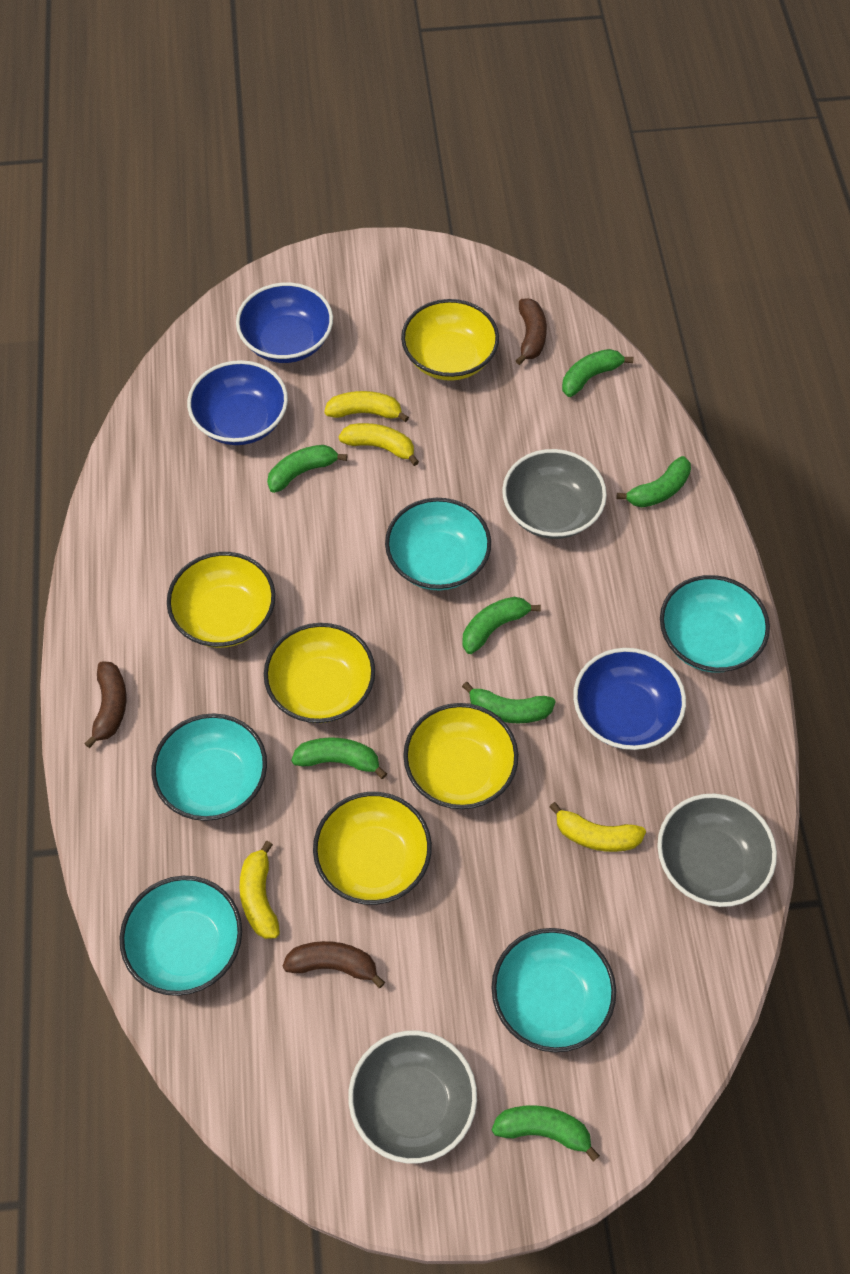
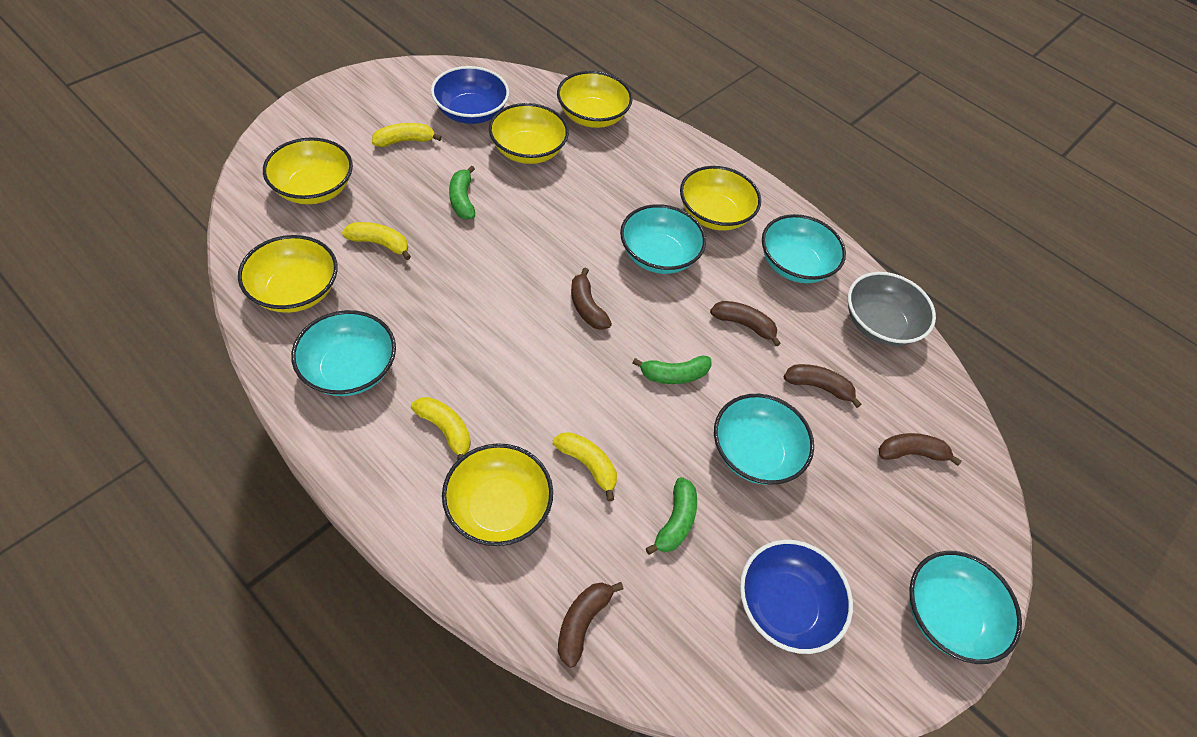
blue bowl: [187,360,288,445] [236,283,333,363] [573,648,686,750] = 3 -> [431,66,509,124] [740,540,853,654] = 2
brown banana: [84,661,126,748] [283,941,385,988] [516,298,547,365] = 3 -> [558,582,624,668] [571,268,612,330] [710,301,781,346] [784,364,862,408] [878,433,962,466] = 5
green banana: [267,445,347,493] [291,738,387,779] [462,682,556,723] [463,597,541,654] [492,1105,600,1162] [562,349,633,397] [617,456,691,508] = 7 -> [449,166,475,219] [633,355,712,384] [646,477,697,555] = 3
grey bowl: [348,1031,477,1164] [502,449,607,539] [657,793,777,907] = 3 -> [848,272,936,346] = 1
yellow bowl: [167,552,276,648] [264,623,375,723] [313,792,432,905] [401,299,499,381] [403,703,518,809] = 5 -> [238,235,338,313] [263,137,353,204] [442,443,553,546] [489,103,569,164] [557,71,633,128] [680,166,761,231] = 6

